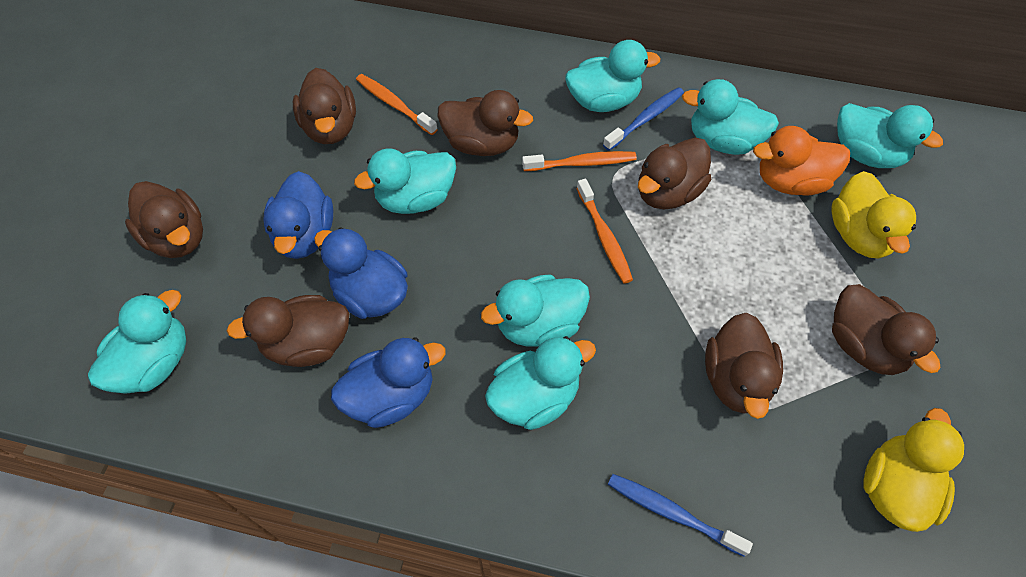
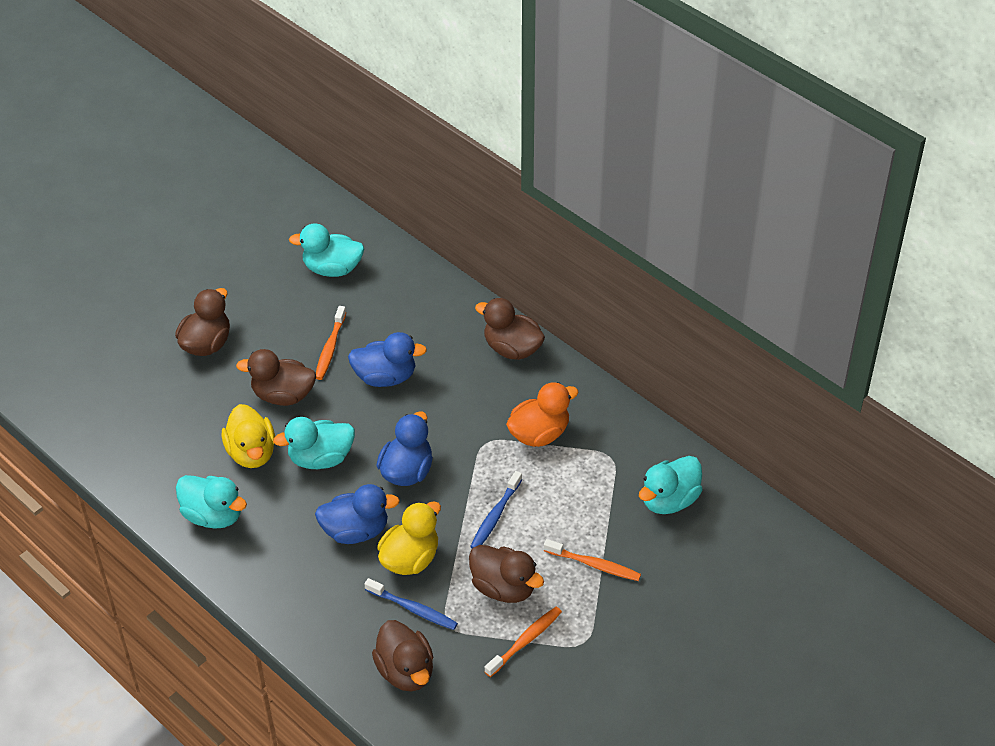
brown duck: [125,181,203,258] [227,295,349,367] [293,68,356,144] [437,90,533,156] [638,137,712,209] [705,313,783,419] [832,284,941,375] = 7 -> [175,288,230,356] [236,349,316,406] [372,620,434,692] [469,545,544,603] [475,298,545,360] = 5
turquoise duck: [88,290,186,394] [354,148,456,214] [481,274,590,347] [485,336,596,430] [565,40,660,112] [682,79,779,155] [837,103,943,168] = 7 -> [176,475,247,529] [273,417,355,469] [289,223,364,277] [639,456,702,514] = 4

